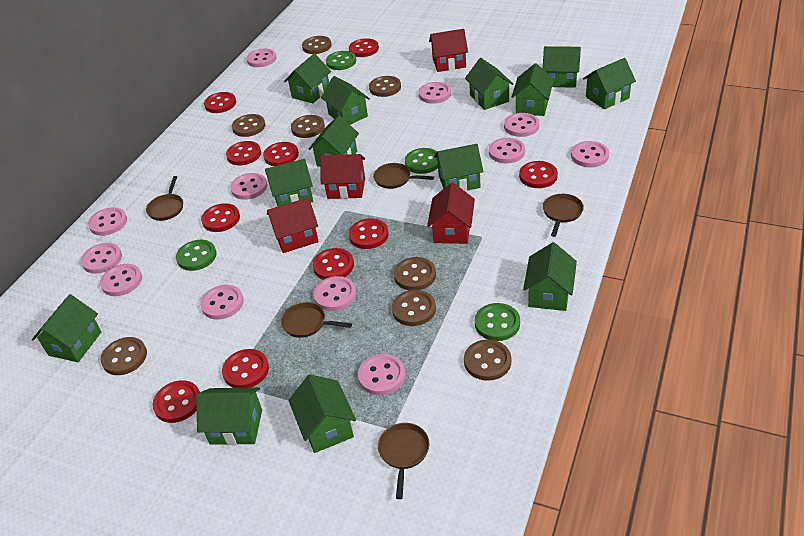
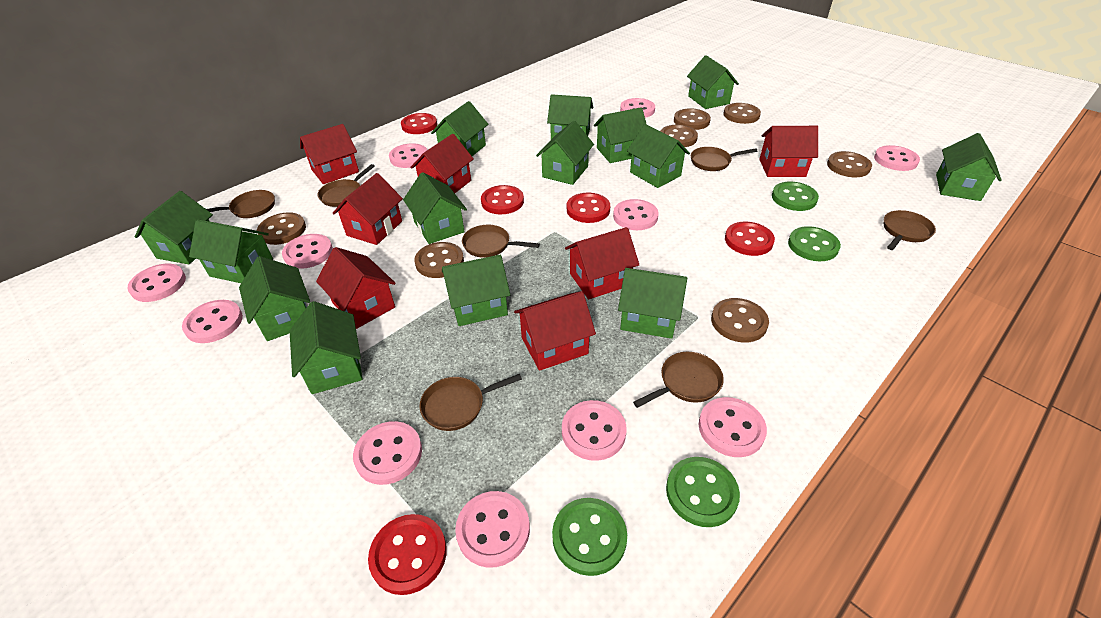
brown button: [100,337,147,375] [232,114,266,137] [291,115,325,138] [302,36,332,54] [369,76,401,97] [392,290,436,326] [394,257,436,290] [464,340,511,381] = 8 -> [257,212,306,245] [414,242,464,278] [660,125,698,147] [674,108,711,130] [711,298,769,343] [724,103,761,124] [827,151,872,177] = 7
brown pan: [146,176,183,221] [281,302,352,338] [373,163,434,189] [378,423,429,499] [543,194,584,237] = 5 -> [206,190,275,218] [317,164,375,207] [419,374,522,431] [462,225,540,258] [633,352,724,408] [691,147,757,171] [884,210,936,250] = 7
green house: [32,294,101,362] [196,387,262,445] [265,159,313,206] [284,54,331,103] [288,375,356,453] [308,115,359,167] [321,76,370,125] [434,144,483,191] [465,58,513,110] [512,63,554,116] [523,242,577,311] [542,46,581,88] [583,58,636,109] = 13 -> [135,191,213,264] [189,219,273,283] [239,256,310,341] [290,301,362,394] [403,172,467,244] [431,101,488,156] [442,255,510,326] [536,121,594,185] [547,94,593,139] [594,107,647,163] [618,268,687,339] [627,124,690,188] [687,55,739,109] [936,133,1002,201] = 14
pink button: [81,243,122,274] [88,207,127,236] [100,264,142,296] [200,285,244,320] [230,173,267,200] [246,48,276,67] [313,276,356,311] [358,354,405,395] [419,82,451,104] [489,138,525,163] [504,113,539,137] [571,141,609,167] = 12 -> [127,264,186,302] [182,300,243,343] [282,234,333,269] [353,421,422,485] [389,143,427,168] [455,491,530,568] [562,400,627,461] [613,199,659,230] [620,98,655,118] [699,397,767,457] [874,145,920,171] = 11
red button: [152,380,200,423] [201,203,240,232] [204,92,236,113] [222,349,269,388] [226,141,261,165] [263,142,299,166] [313,248,354,280] [349,38,379,57] [349,218,389,249] [519,161,558,188] = 10 -> [368,514,447,595] [401,113,437,134] [481,185,524,214] [567,193,610,223] [725,222,775,256] = 5
red house: [267,198,319,253] [320,154,365,199] [427,183,475,244] [429,29,468,72] = 4 -> [300,124,359,184] [316,247,395,329] [332,173,403,245] [410,134,474,193] [514,291,596,371] [565,227,639,299] [759,126,818,177] = 7

